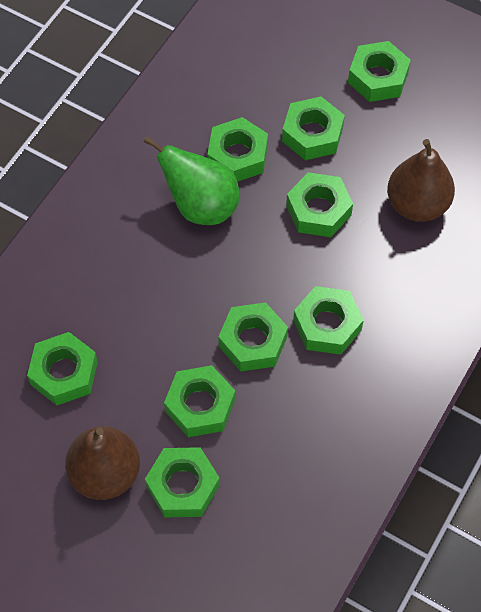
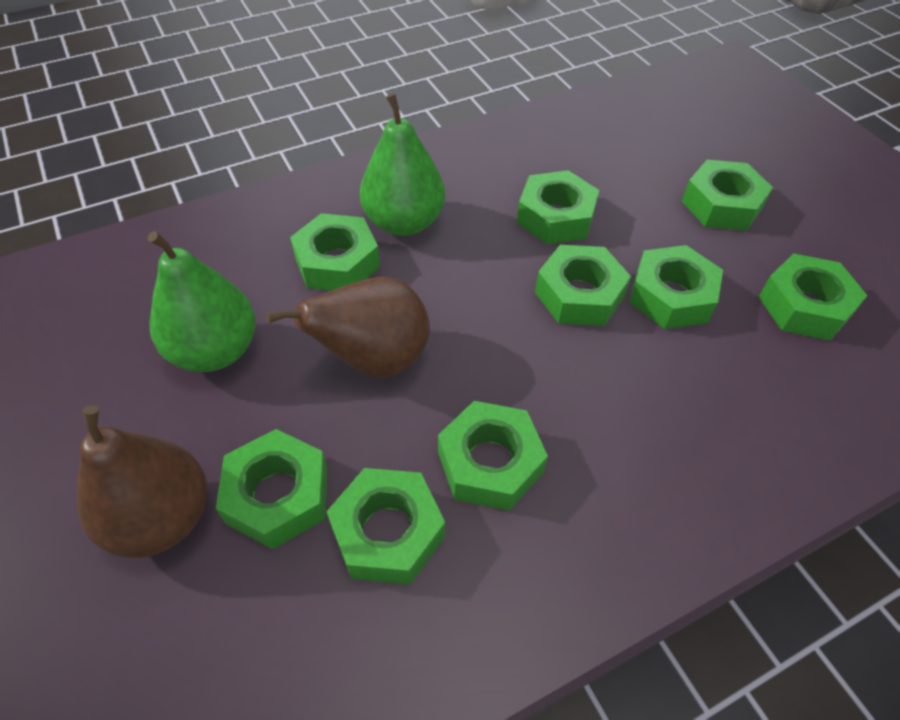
green pear: [143,136,239,225] = 1 -> [148,231,256,372] [360,93,445,236] = 2

